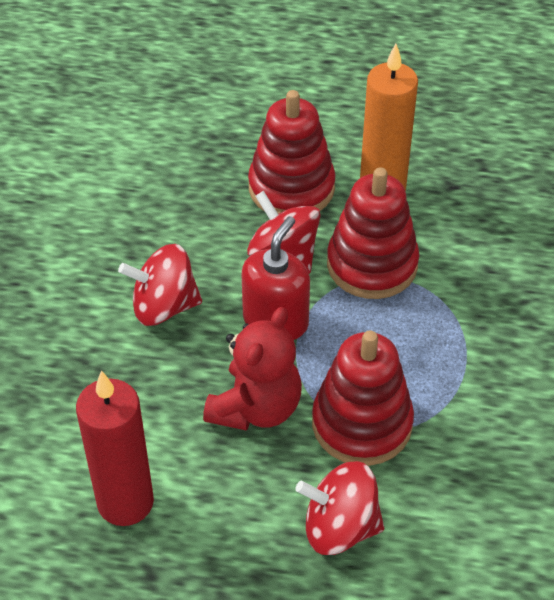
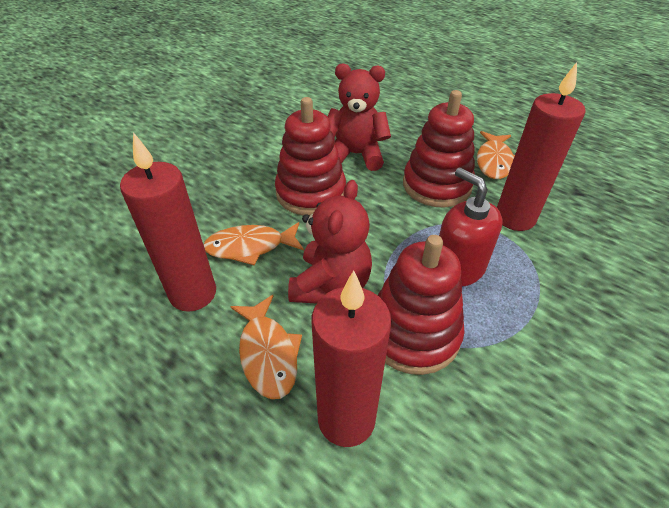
orange candle: [360,44,418,191] = 1 -> none = 0
orange fish: none = 0 -> [203,222,304,266] [230,295,302,399] [477,131,515,179] = 3
red candle: [76,371,154,526] = 1 -> [120,132,216,312] [312,270,392,447] [497,62,585,231] = 3
red spinning top: [118,244,202,326] [247,191,321,274] [296,461,384,555] = 3 -> none = 0
red teddy bear: [203,307,302,431] = 1 -> [288,180,372,304] [327,63,391,171] = 2

